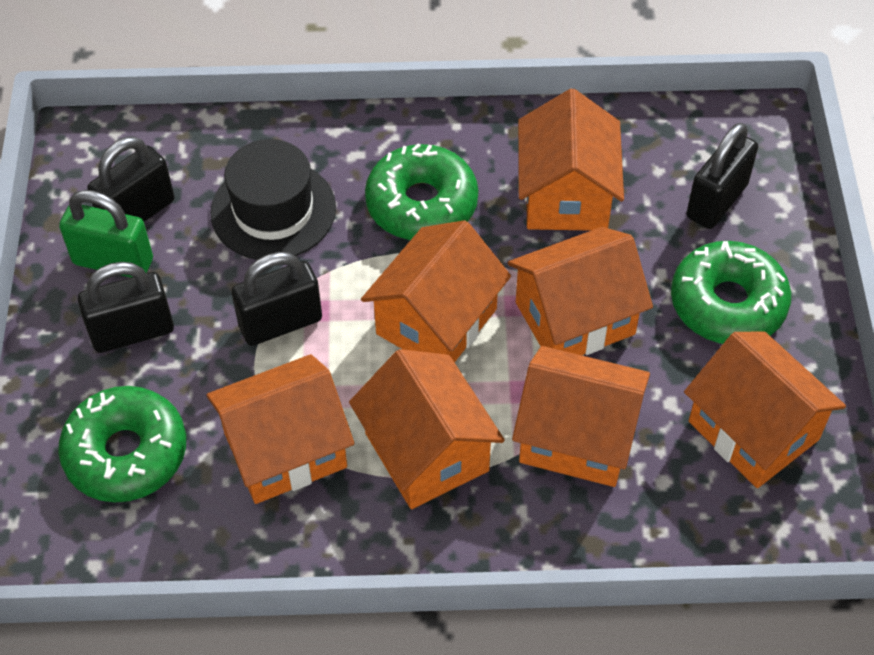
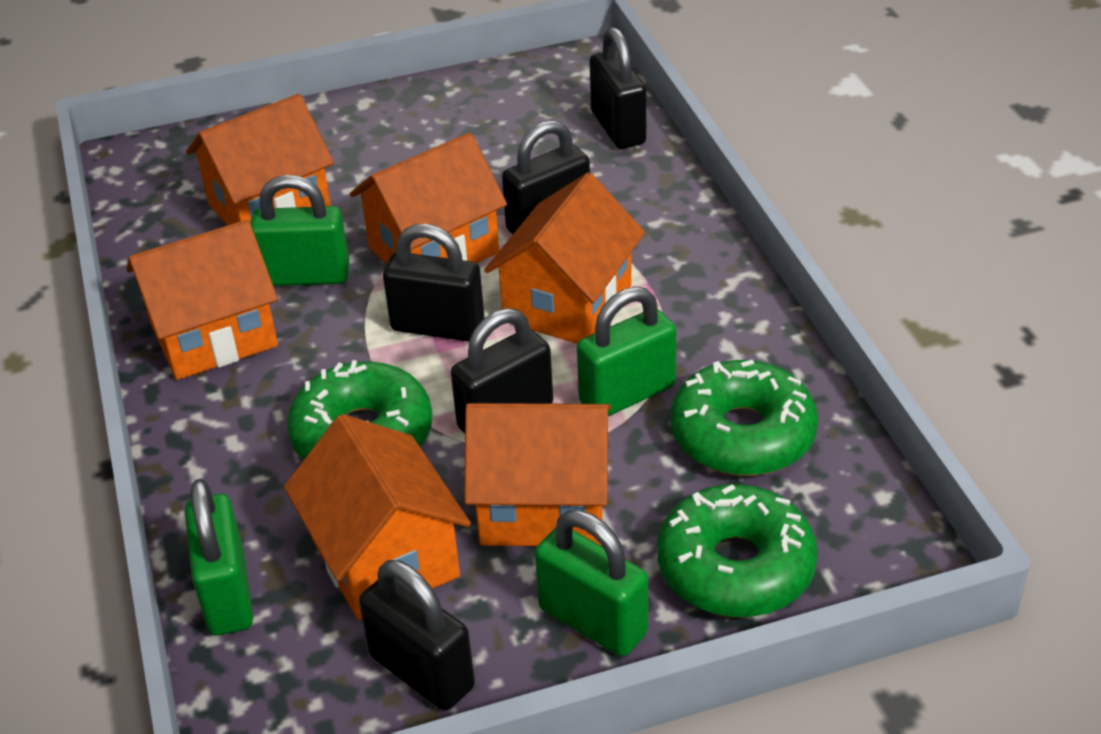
black hat: [210,139,336,260] = 1 -> none = 0
black padlock: [78,262,174,353] [87,137,174,222] [232,252,322,346] [687,123,758,229] = 4 -> [359,560,475,711] [383,224,484,342] [451,308,553,433] [502,120,590,234] [590,27,646,149] = 5
green padlock: [59,190,153,277] = 1 -> [185,479,253,636] [251,175,350,286] [535,510,648,656] [577,287,676,416] = 4
orange house: [206,354,354,504] [349,349,505,509] [361,220,511,363] [508,227,653,355] [512,346,650,487] [518,89,624,231] [684,332,846,488] = 7 -> [126,220,278,380] [186,94,334,225] [284,414,471,620] [350,133,507,264] [464,403,611,546] [484,173,645,344] = 6

